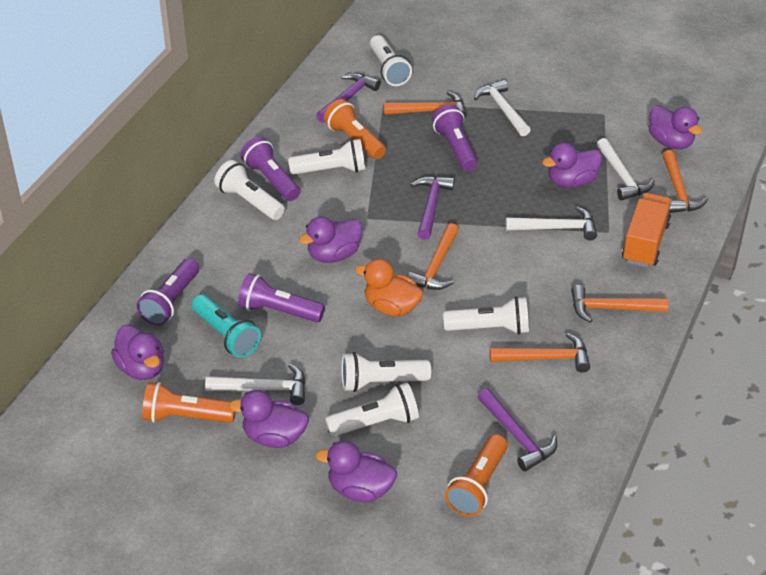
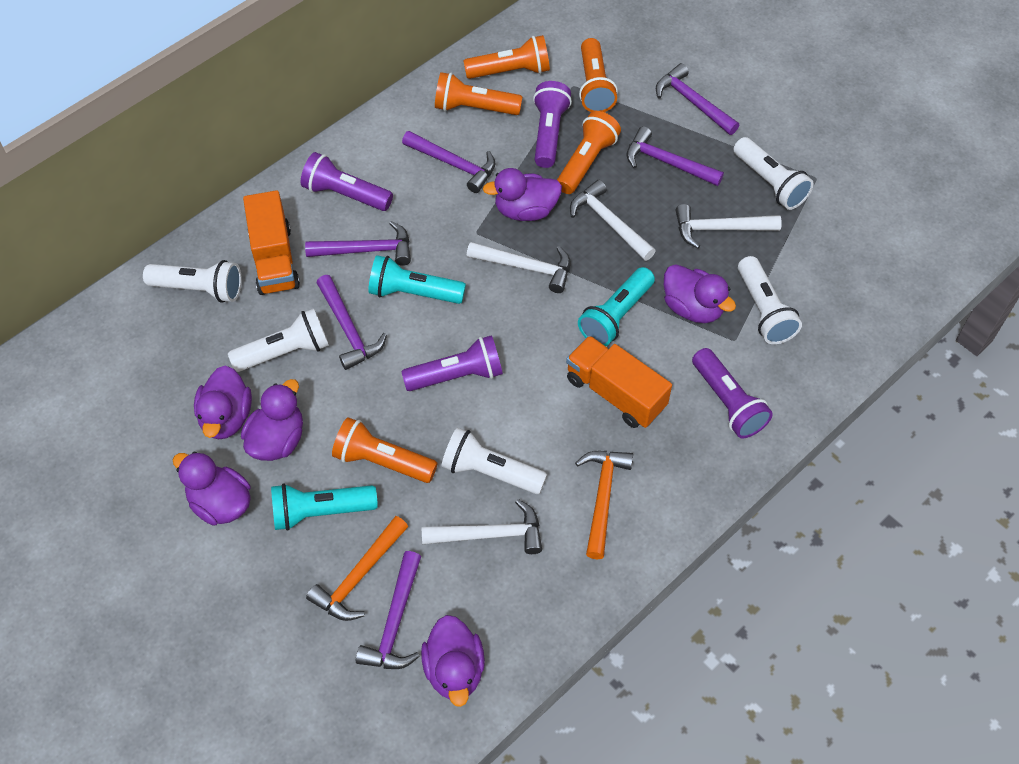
orange duck: [355,259,424,316] = 1 -> none = 0
orange flashlight: [142,382,235,423] [324,99,386,159] [445,434,508,516] = 3 -> [332,417,437,483] [435,72,522,115] [463,35,550,79] [557,111,621,194] [579,38,618,112] = 5
orange hammer: [383,91,467,118] [407,223,459,290] [490,333,590,373] [571,285,668,323] [663,150,708,213] = 5 -> [306,516,408,621] [575,451,633,559] = 2
orange truck: [622,193,672,268] = 1 -> [243,190,300,295] [566,336,672,428] = 2
purple hammer: [316,73,381,123] [411,176,454,240] [478,388,557,471] = 3 -> [305,221,411,266] [317,275,387,370] [356,551,421,669] [402,131,495,193] [626,126,724,186] [656,63,739,135] = 6
turquoise flashlight: [192,295,261,358] = 1 -> [271,483,378,531] [368,255,466,304] [578,267,655,346] = 3
white flashlight: [214,160,285,220] [288,139,365,175] [325,383,419,437] [341,352,431,392] [370,35,412,86] [443,296,529,334] = 6 -> [143,260,242,303] [228,309,329,372] [442,427,547,494] [733,137,814,210] [738,256,802,344] = 5

